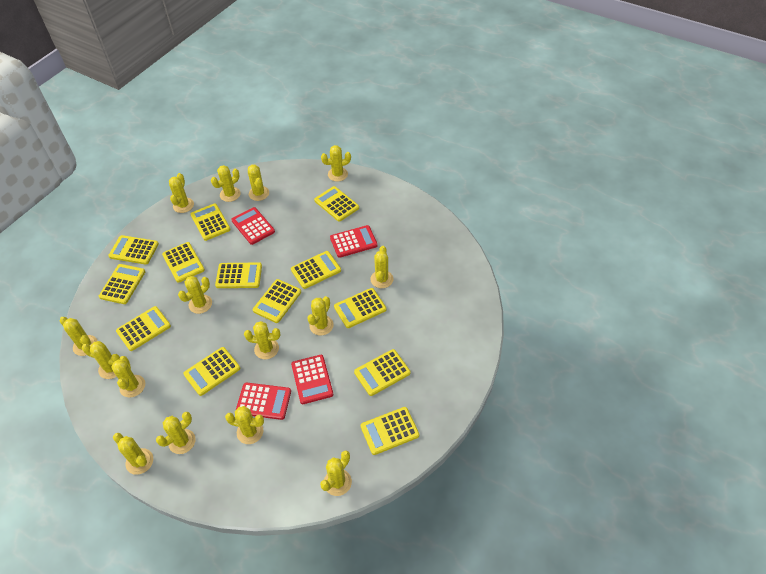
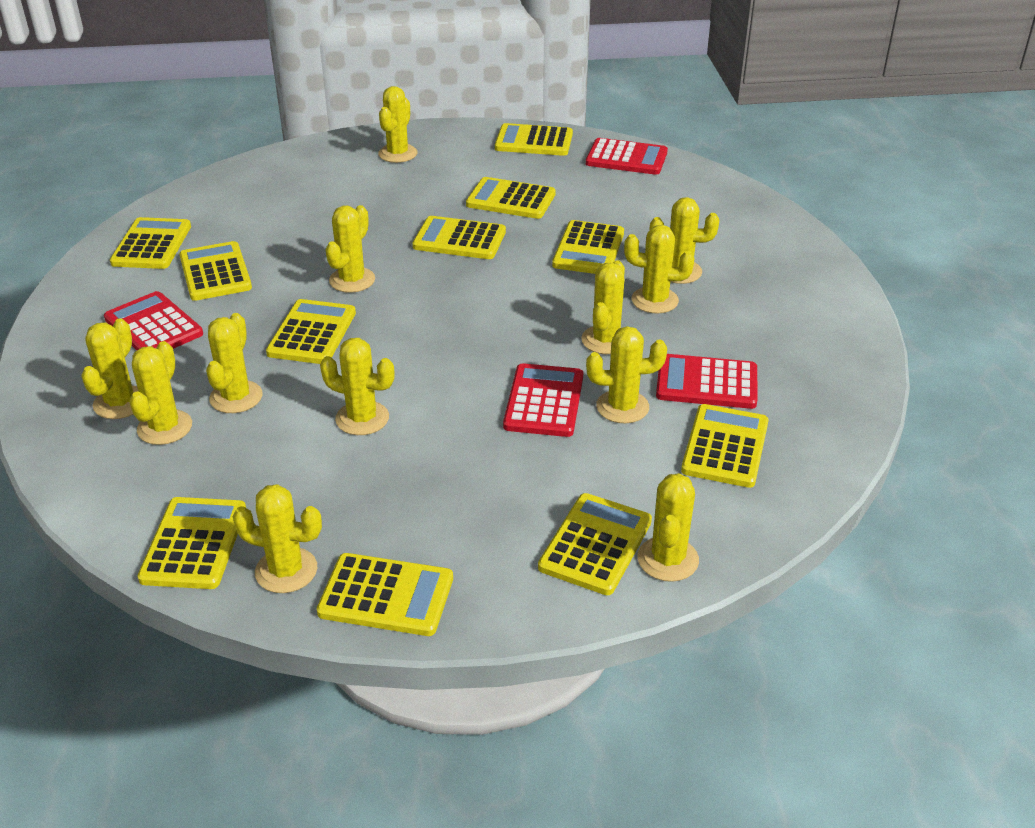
yellow cactus: [60,317,97,356] [82,341,120,379] [111,356,145,398] [113,433,153,475] [156,412,196,454] [169,173,194,213] [178,276,212,314] [211,165,240,202] [225,406,264,444] [244,321,280,359] [248,164,269,201] [307,296,334,335] [320,451,352,496] [321,145,351,182] [371,246,393,288] = 15 -> [81,318,139,419] [129,341,192,445] [206,313,263,413] [232,484,322,593] [320,338,394,435] [325,205,375,293] [378,86,417,163] [581,260,625,354] [586,326,667,424] [624,225,695,314] [637,473,699,582] [649,197,720,284] = 12
yellow calculator: [99,264,145,304] [108,235,159,265] [116,306,171,351] [162,242,205,283] [183,347,240,396] [191,203,231,241] [215,262,262,288] [253,279,301,323] [291,251,341,289] [314,186,359,222] [334,288,386,328] [354,349,410,396] [361,407,419,455] = 13 -> [110,217,191,269] [138,497,246,589] [179,241,252,301] [266,299,356,364] [317,553,453,636] [412,216,506,259] [466,177,556,219] [495,123,573,156] [538,493,652,595] [552,220,624,274] [681,404,769,488] = 11

